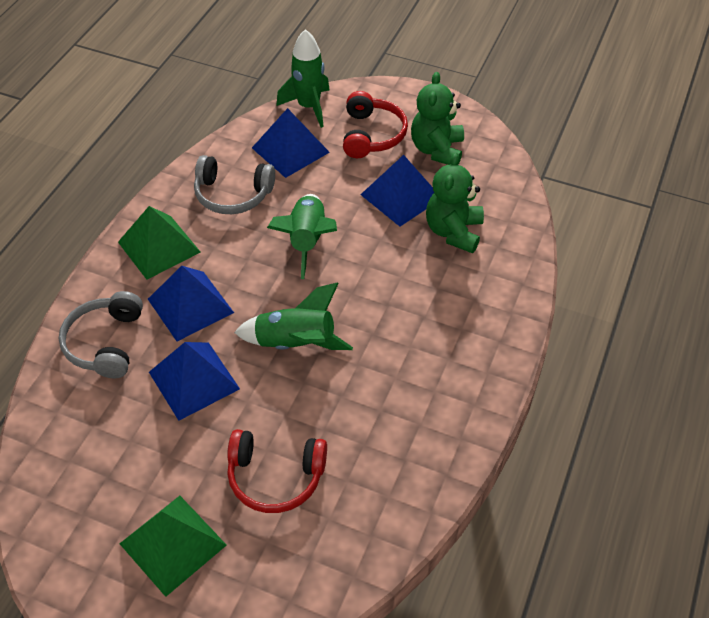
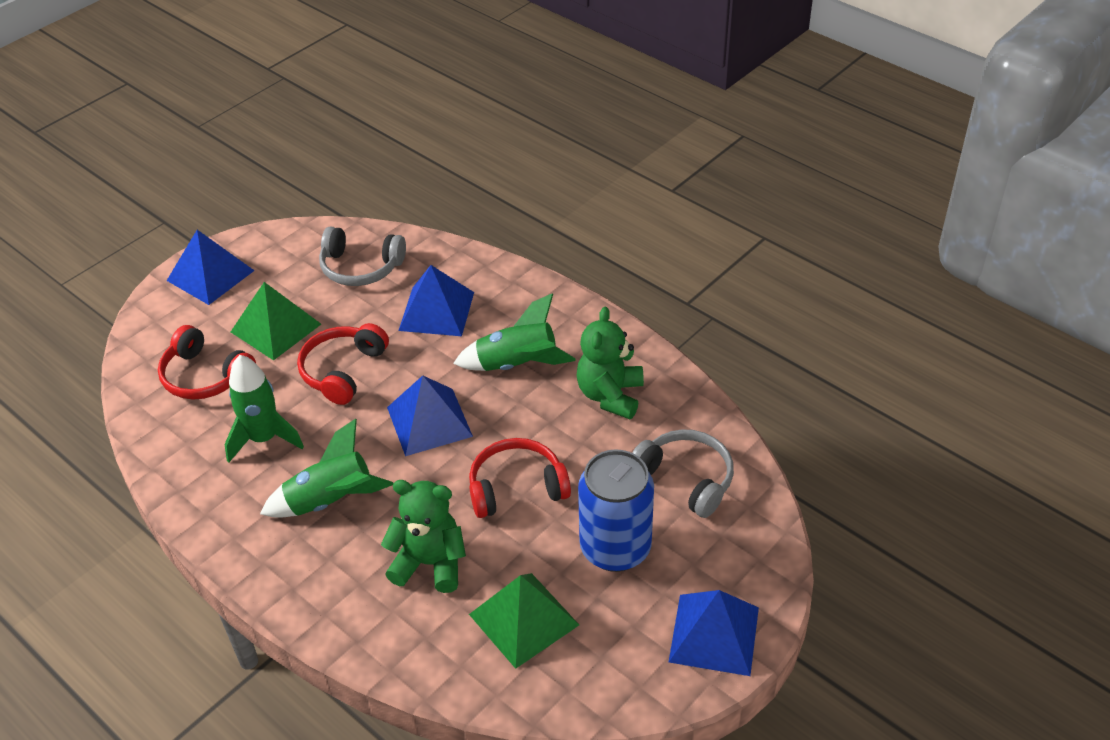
blue can: none = 0 -> [578,449,654,572] = 1
red headphones: [227,429,327,513] [343,91,408,158] = 2 -> [158,325,256,400] [297,323,389,405] [469,438,571,518] = 3

